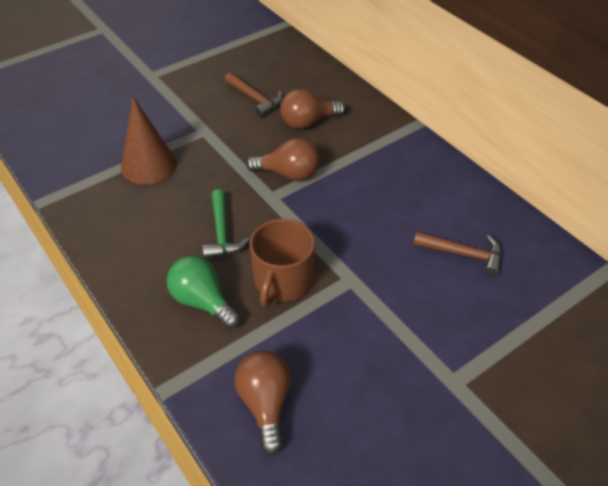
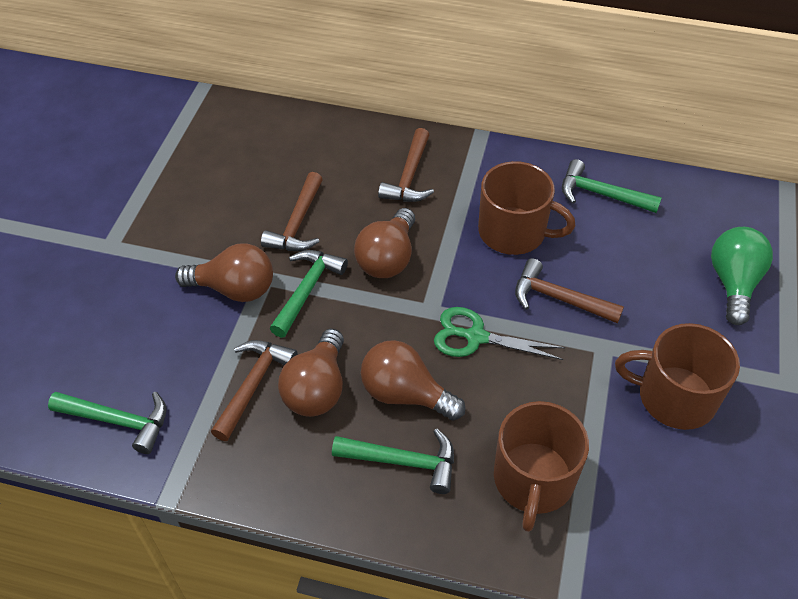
brown cone: [121,97,177,185] = 1 -> none = 0
brown hammer: [225,72,283,117] [413,231,502,277] = 2 -> [211,340,298,441] [261,172,323,251] [378,128,434,202] [515,258,624,324] = 4
brown light bulb: [234,350,291,455] [246,138,319,181] [280,89,345,129] = 3 -> [175,243,273,302] [278,329,344,417] [354,208,415,278] [361,340,466,421] = 4
brown mug: [250,219,315,307] = 1 -> [478,161,575,255] [494,401,589,532] [615,323,740,430] = 3
green hammer: [203,189,250,259] = 1 -> [48,392,166,454] [270,250,348,338] [332,429,454,494] [562,159,662,213] = 4
green scissors: none = 0 -> [434,307,565,360] = 1

